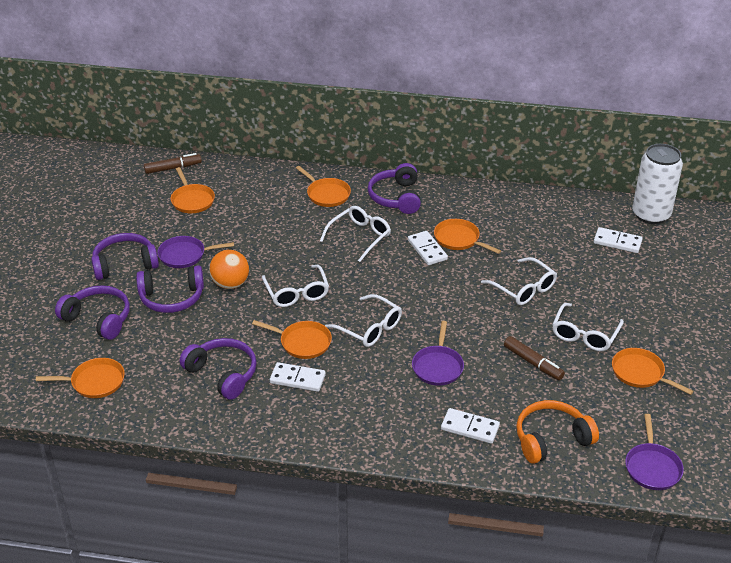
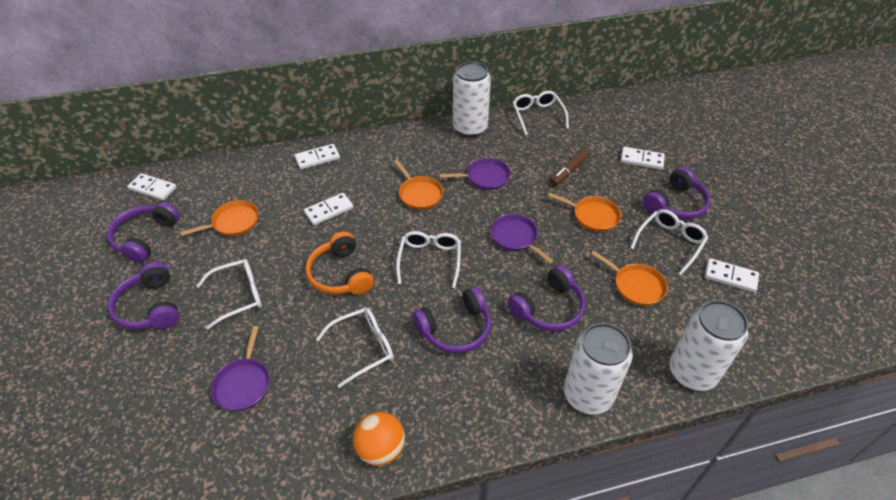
brown marker: [144,153,202,174] [504,336,565,380] = 2 -> [550,149,589,186] = 1
orange pan: [36,358,125,398] [171,167,215,213] [252,320,332,359] [296,166,351,207] [434,219,501,254] [612,348,693,395] = 6 -> [180,200,259,236] [394,160,444,210] [548,192,621,232] [591,251,668,306] = 4
white can: [632,144,683,224] = 1 -> [453,61,491,137] [564,323,633,415] [669,300,748,391] = 3
white domino: [270,362,326,392] [408,231,448,265] [441,408,500,444] [594,227,643,253] = 4 -> [127,173,177,201] [295,144,340,169] [304,193,353,225] [621,147,665,170] [705,258,759,293] = 5

